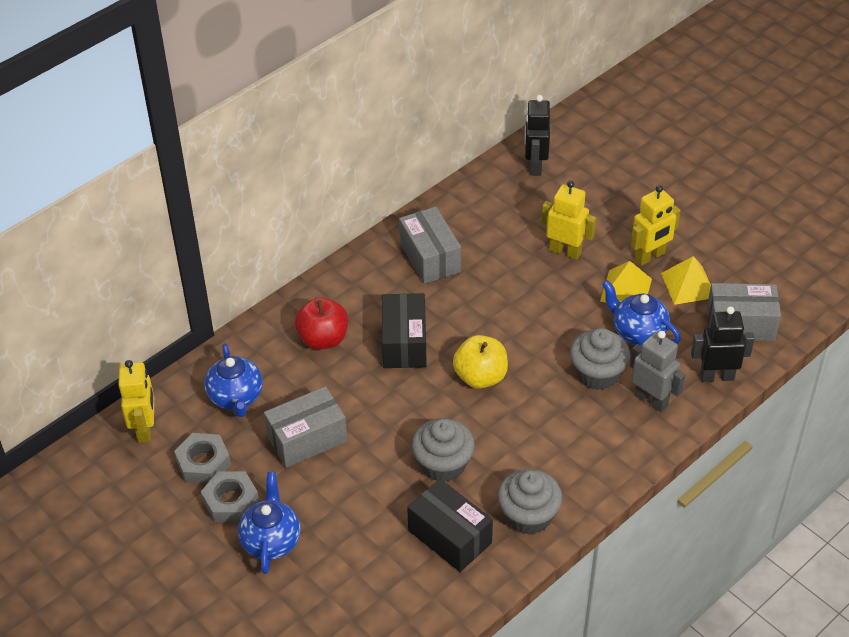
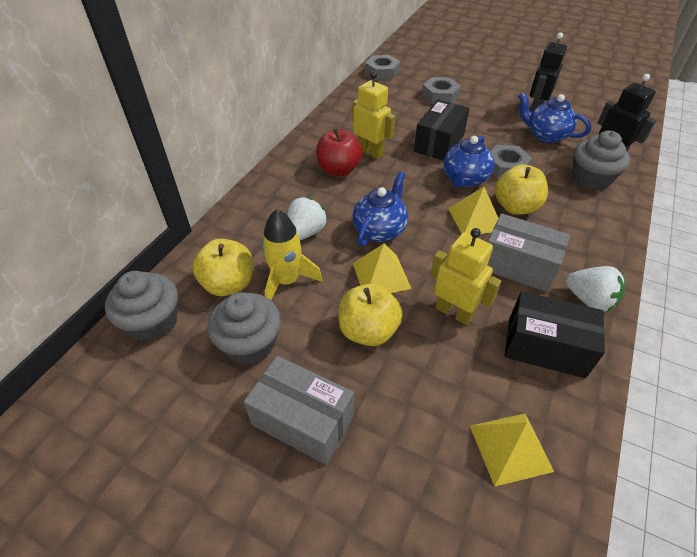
grey box: [264,386,347,468] [399,207,461,284] [707,283,781,341] = 3 -> [244,356,354,465] [487,213,570,292] = 2
grey nut: [174,433,231,483] [201,471,259,522] = 2 -> [365,55,400,80] [422,77,461,104] [490,145,532,179] = 3
grey robot: [630,331,686,412] = 1 -> none = 0
white strawberry: none = 0 -> [287,197,327,240] [565,266,625,312] = 2
yellow apple: [453,335,508,389] = 1 -> [192,239,253,296] [338,283,403,346] [495,164,548,215] = 3
yellow pyramid: [600,261,652,303] [661,256,711,305] = 2 -> [353,244,412,293] [448,187,498,235] [470,413,554,487] = 3
yellow robot: [119,360,154,443] [542,181,596,260] [631,185,681,266] = 3 -> [352,71,395,159] [430,228,501,325] = 2
yellow rocket: none = 0 -> [262,209,322,300] = 1

